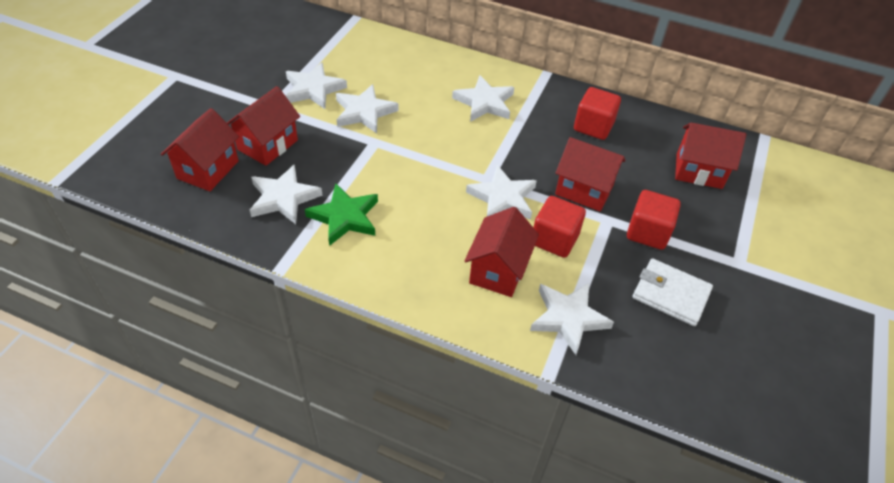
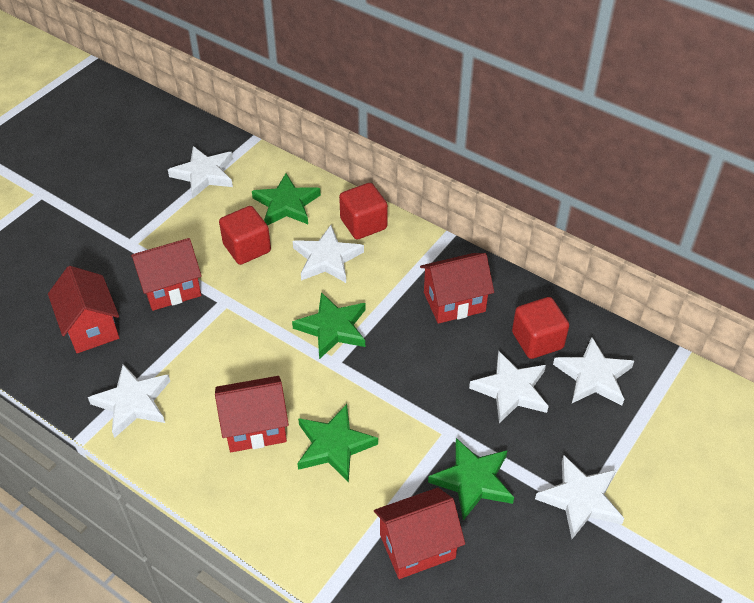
green star: [305,183,378,246] = 1 -> [252,173,321,225] [292,292,365,359] [297,404,378,483] [428,438,514,520] = 4
white wallet: [632,258,713,326] = 1 -> none = 0

